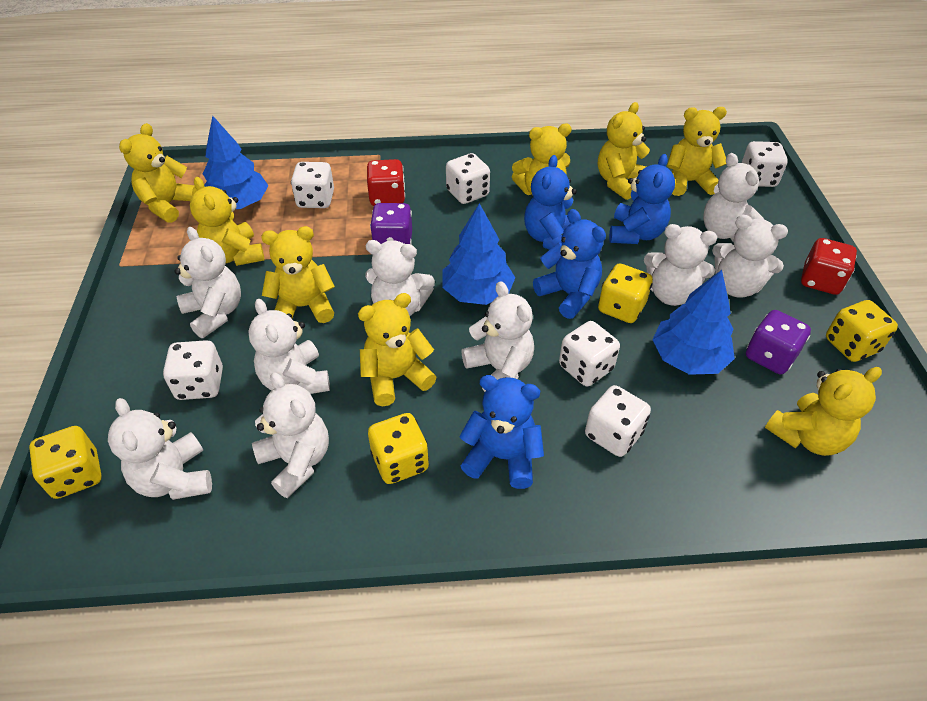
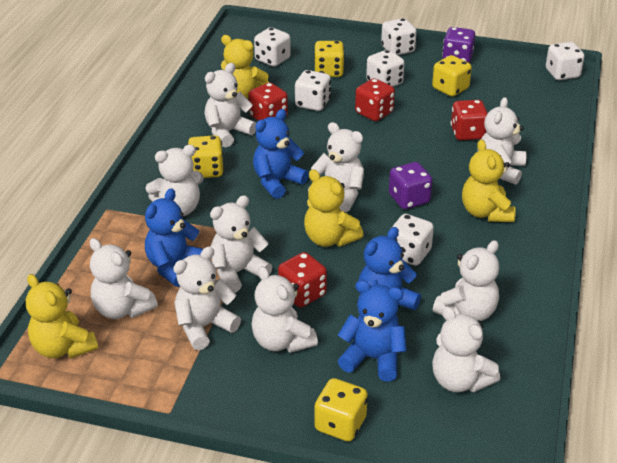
blue tree: [203,116,269,209] [442,203,515,305] [652,270,735,375] = 3 -> none = 0
red dice: [367,159,405,206] [801,238,857,295] = 2 -> [248,83,288,121] [278,252,327,308] [355,78,395,121] [451,100,488,140] = 4
white teddy bear: [108,398,212,500] [175,227,241,338] [248,299,330,394] [252,372,329,498] [365,240,435,316] [461,281,534,392] [644,224,717,306] [703,153,764,242] [712,215,788,298] = 9 -> [90,238,158,319] [145,145,204,216] [173,247,241,350] [204,63,256,148] [210,195,272,293] [251,266,318,353] [308,122,364,213] [432,306,500,392] [433,240,499,321] [477,97,526,185] = 10
yellow teddy bear: [119,123,197,223] [190,177,265,266] [261,226,335,323] [358,293,437,406] [512,124,572,196] [598,102,650,200] [667,107,727,196] [765,367,882,456] = 8 -> [26,274,98,359] [221,35,270,99] [304,169,363,247] [462,139,515,222] = 4

